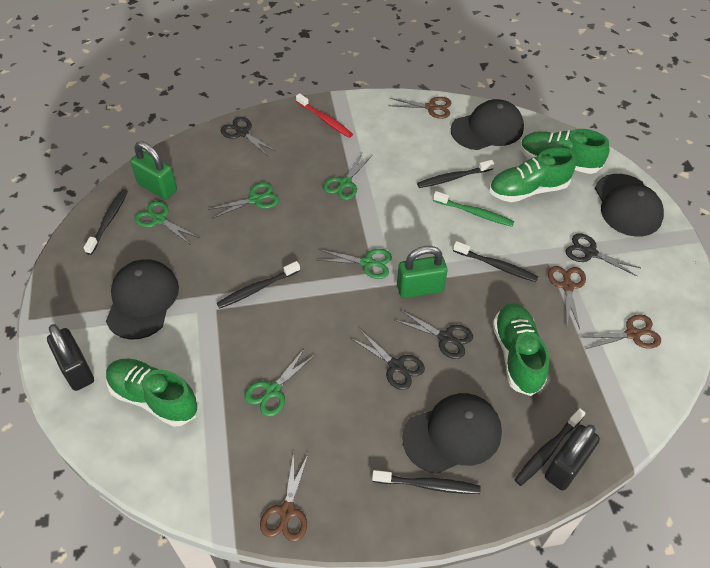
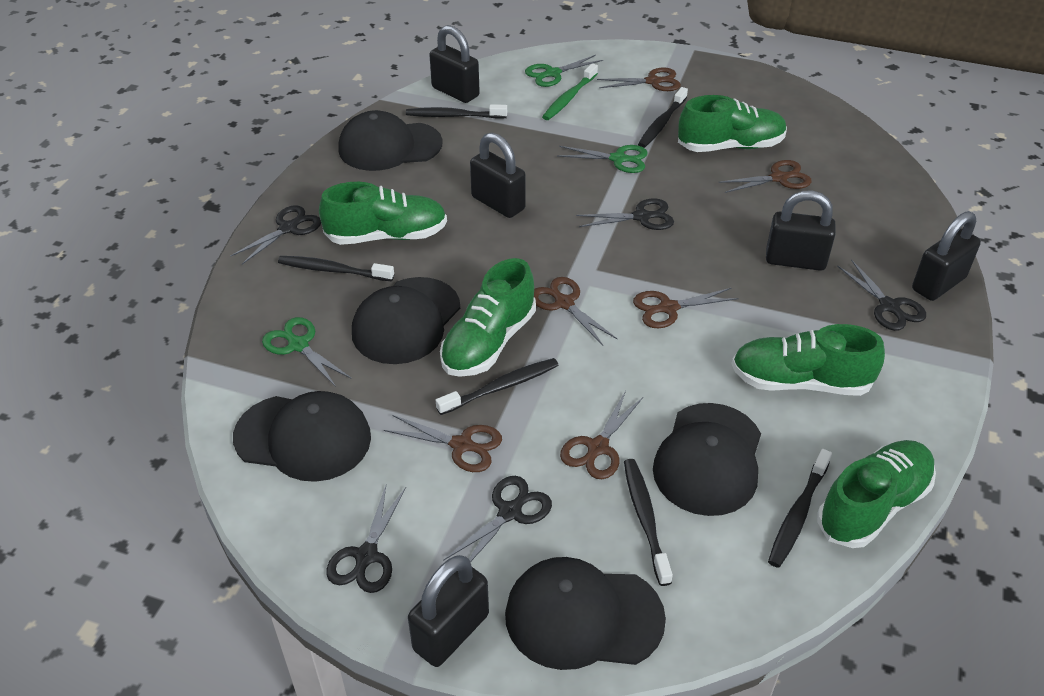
black cap: [106,259,179,339] [403,393,502,474] [451,99,524,150] [595,174,664,237] = 4 -> [233,391,371,482] [338,110,442,171] [352,277,460,364] [505,557,666,670] [653,403,761,516] = 5
black padlock: [47,324,94,391] [545,425,600,491] = 2 -> [408,555,489,667] [429,25,480,103] [470,133,526,218] [766,190,836,271] [912,211,981,301] = 5
black scissors: [221,117,277,156] [350,329,425,390] [394,310,473,359] [565,233,640,277] = 4 -> [231,205,321,264] [326,486,406,593] [443,476,552,562] [576,198,674,230] [837,259,926,331] = 5
brown scissors: [260,453,309,542] [388,97,452,119] [548,266,586,329] [582,314,661,349] = 4 -> [384,415,502,472] [534,277,617,346] [560,391,643,479] [597,67,681,91] [633,288,739,328] [718,160,812,193] = 6
green padlock: [130,141,177,199] [397,246,448,298] = 2 -> none = 0
green scissors: [134,201,199,245] [208,182,279,219] [244,348,315,417] [318,249,392,279] [323,152,373,200] = 5 -> [262,317,352,387] [525,55,603,87] [557,145,648,173] = 3
green shoe: [106,359,198,427] [489,148,576,202] [493,303,549,396] [520,129,609,174] = 4 -> [319,182,447,245] [440,258,536,377] [678,95,787,152] [731,324,885,396] [817,440,936,548] = 5
red toothbrush: [296,93,353,138] = 1 -> none = 0

